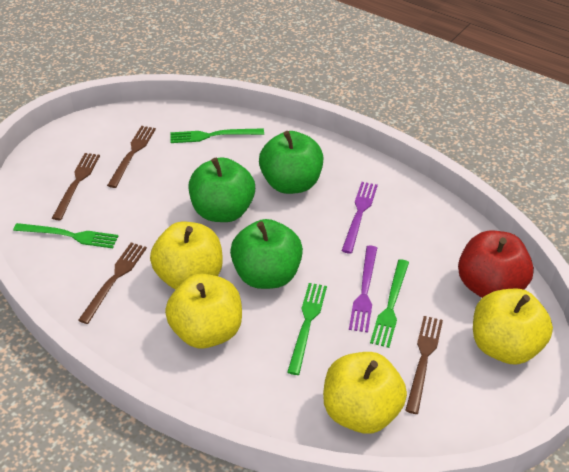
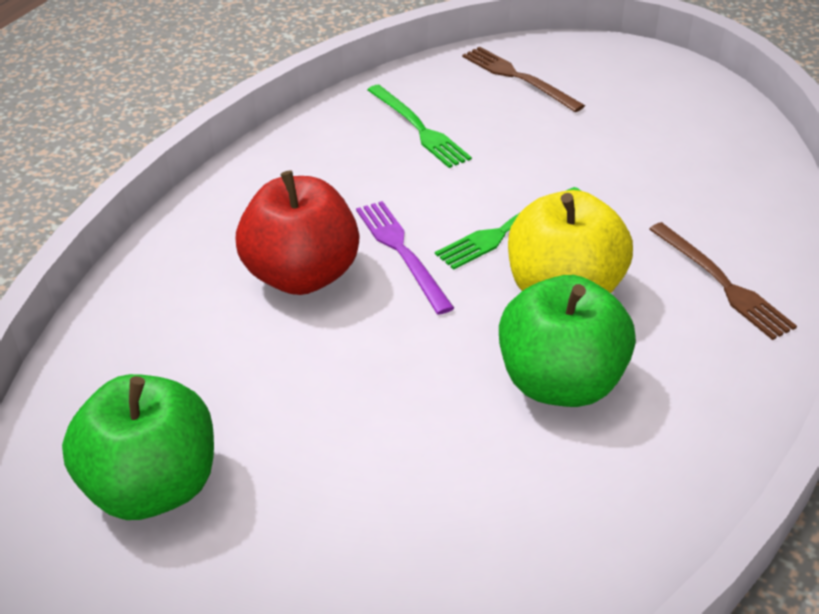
brown fork: [52,153,100,220] [78,243,147,324] [107,126,156,188] [405,316,443,414] = 4 -> [462,47,585,112] [649,222,797,340] = 2
green apple: [189,157,255,222] [230,219,303,289] [259,131,323,194] = 3 -> [62,374,214,520] [499,275,636,407] = 2
green fork: [13,223,118,248] [170,128,264,143] [287,283,327,375] [370,259,409,348] = 4 -> [368,85,472,168] [435,187,581,270] = 2
purple fork: [342,182,378,254] [349,246,377,333] = 2 -> [356,201,454,315] = 1
yellow apple: [150,222,223,290] [165,274,242,349] [323,352,407,434] [473,289,553,365] = 4 -> [508,190,633,293] = 1

